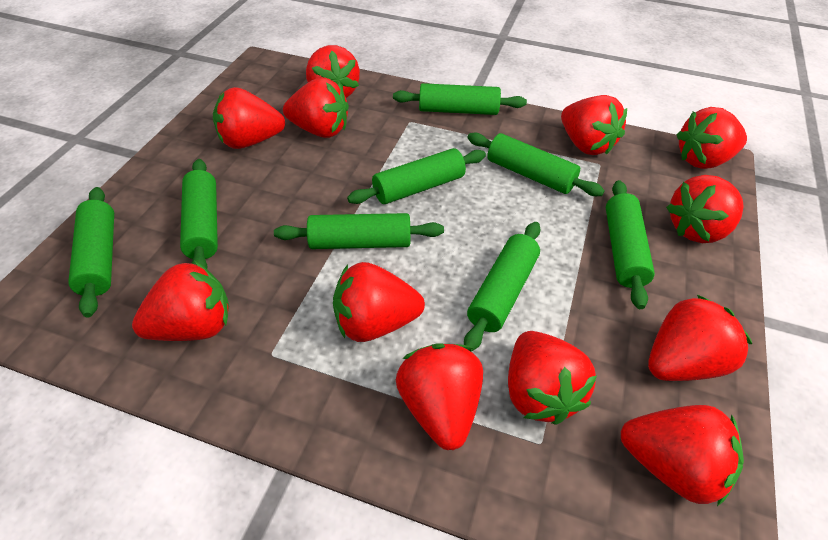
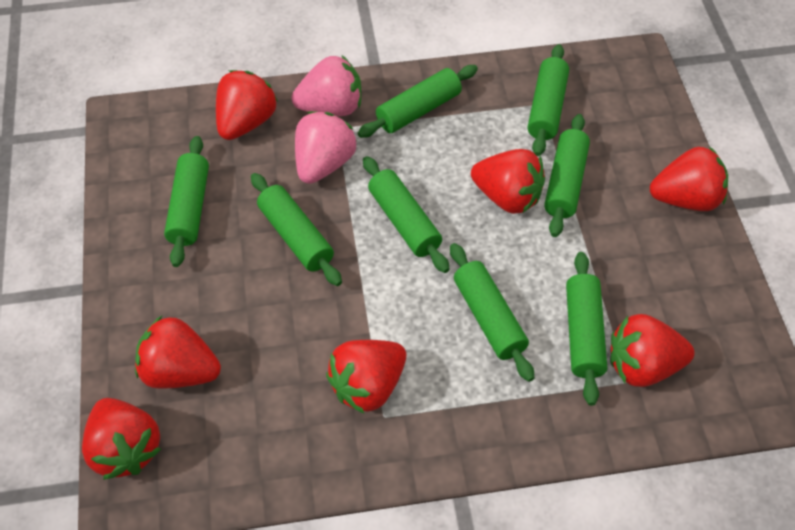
pink strawberry: none = 0 -> [292,56,361,116] [295,111,357,184] = 2
red strawberry: [132,260,229,341] [213,87,285,149] [283,77,349,138] [306,45,360,98] [333,262,425,342] [396,343,483,450] [508,331,597,425] [561,95,627,155] [621,405,744,506] [648,295,752,381] [666,175,744,243] [677,107,747,169] = 12 -> [82,398,161,480] [135,316,221,389] [216,70,278,140] [326,340,406,414] [471,149,545,214] [610,314,695,387] [650,146,728,211] = 7

